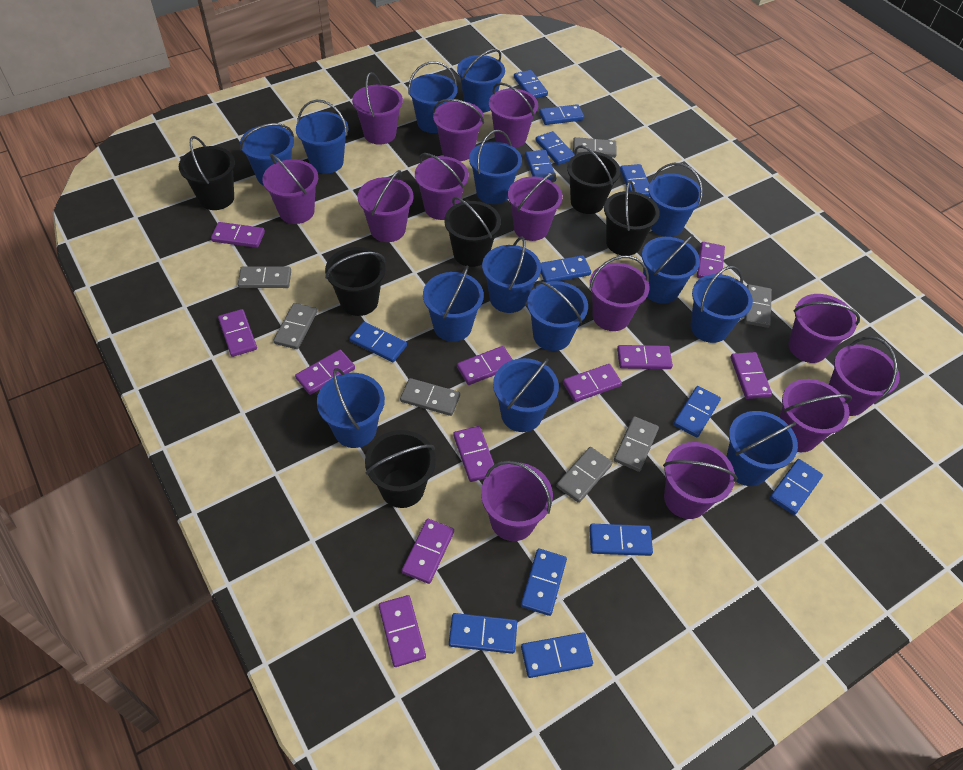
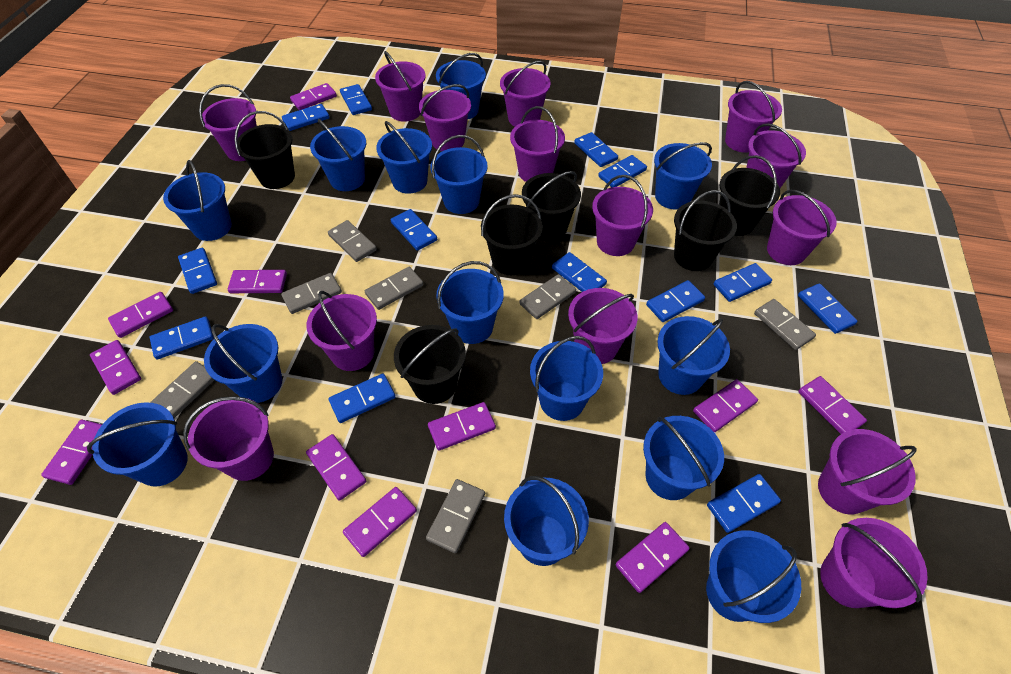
purple bucket: [262,154,318,224] [352,72,403,145] [358,170,414,242] [415,153,469,220] [433,99,484,161] [481,461,553,541] [489,83,538,148] [508,173,563,241] [589,255,649,331] [663,442,737,519] [779,379,852,452] [789,294,860,363] [829,336,900,416] = 13 -> [183,396,274,481] [199,84,257,161] [307,291,377,371] [375,51,426,122] [419,84,471,151] [500,61,551,127] [510,106,565,182] [568,288,637,364] [592,175,653,256] [725,81,782,153] [746,123,806,188] [767,190,837,265] [818,429,917,515] [820,518,928,608] = 14

